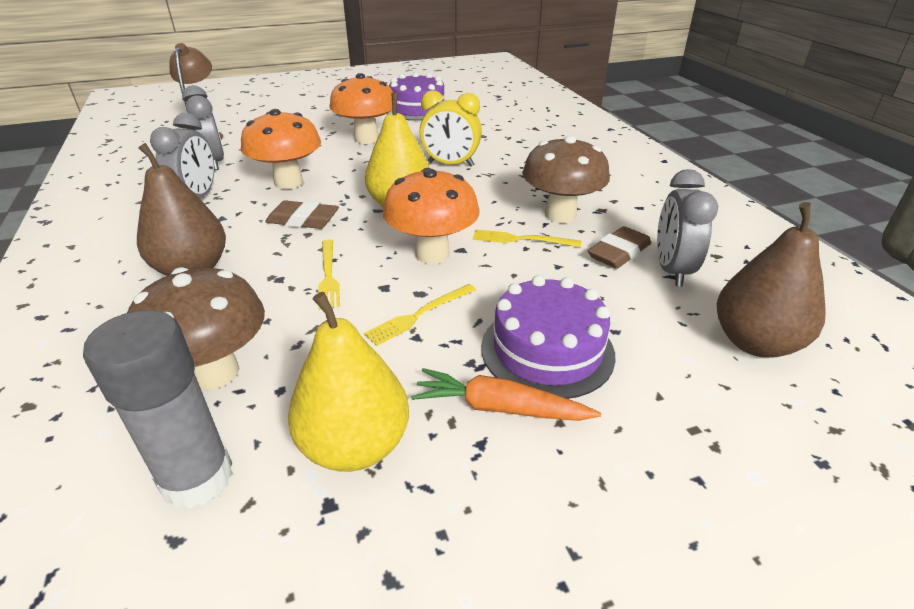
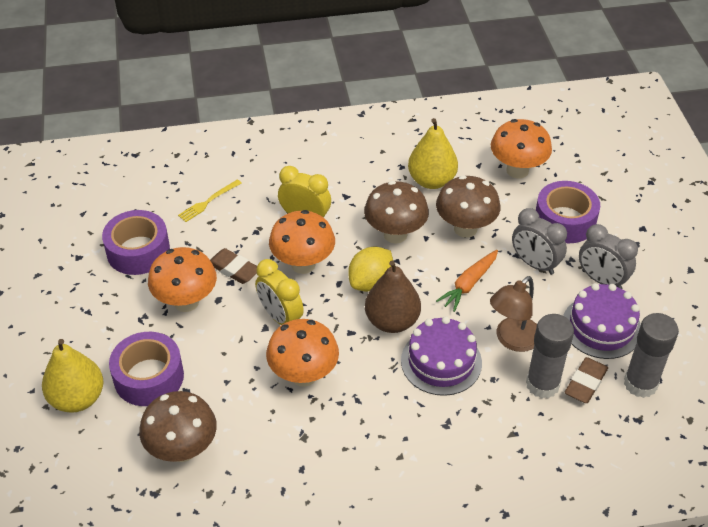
brown mushroom: [127,267,265,389] [522,136,610,223] = 2 -> [139,391,217,462] [364,181,429,244] [436,175,500,238] = 3
brown pear: [137,143,226,276] [717,202,826,358] = 2 -> [365,261,421,333] = 1
grey clock: [150,113,214,198] [182,85,224,170] [657,169,718,286] = 3 -> [512,208,567,275] [579,224,638,289] = 2
grey glue stick: [83,310,233,509] = 1 -> [526,314,574,399] [624,313,679,398] = 2
orange mushroom: [241,109,321,189] [330,73,393,144] [383,168,479,264] = 3 -> [148,247,217,312] [266,319,339,387] [269,210,335,274] [491,119,552,178] = 4
purple tape: none = 0 -> [102,210,170,275] [109,332,184,406] [536,181,600,243] = 3
yellow clock: [420,91,482,166] = 1 -> [255,259,304,325] [278,166,331,217] = 2
yellow fork: [318,239,340,309] [364,284,476,346] [473,229,581,247] = 3 -> [178,179,242,222] = 1
yellow lemon: none = 0 -> [348,246,393,292] = 1

